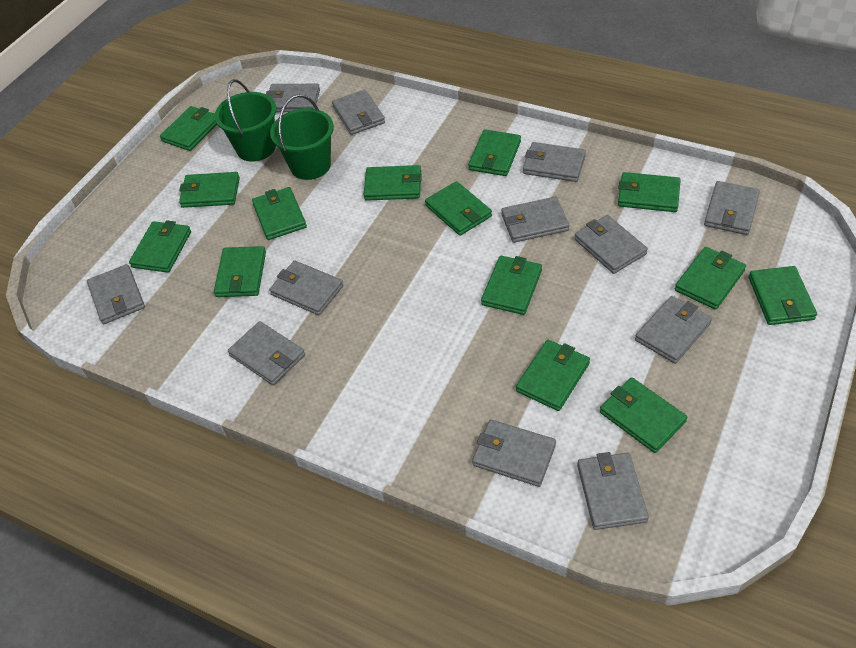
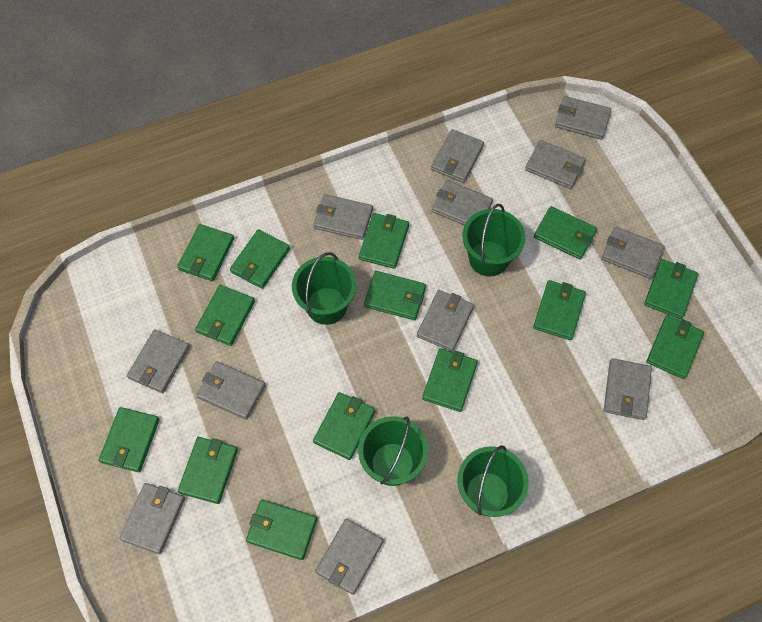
green bucket: [215,79,276,162] [270,94,334,180] = 2 -> [292,252,356,325] [358,416,428,486] [457,445,529,517] [462,204,525,277] = 4

